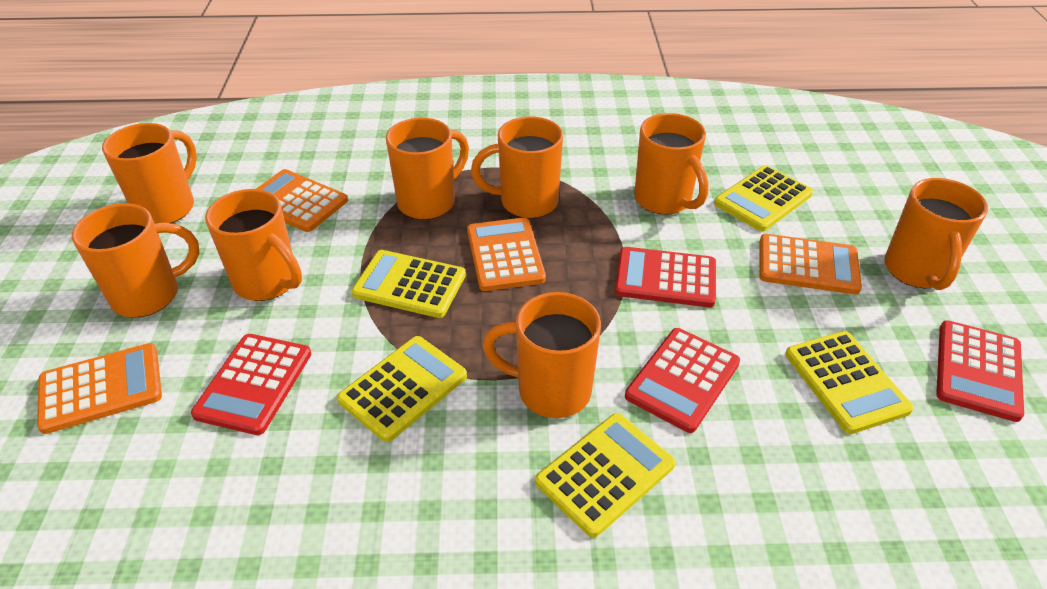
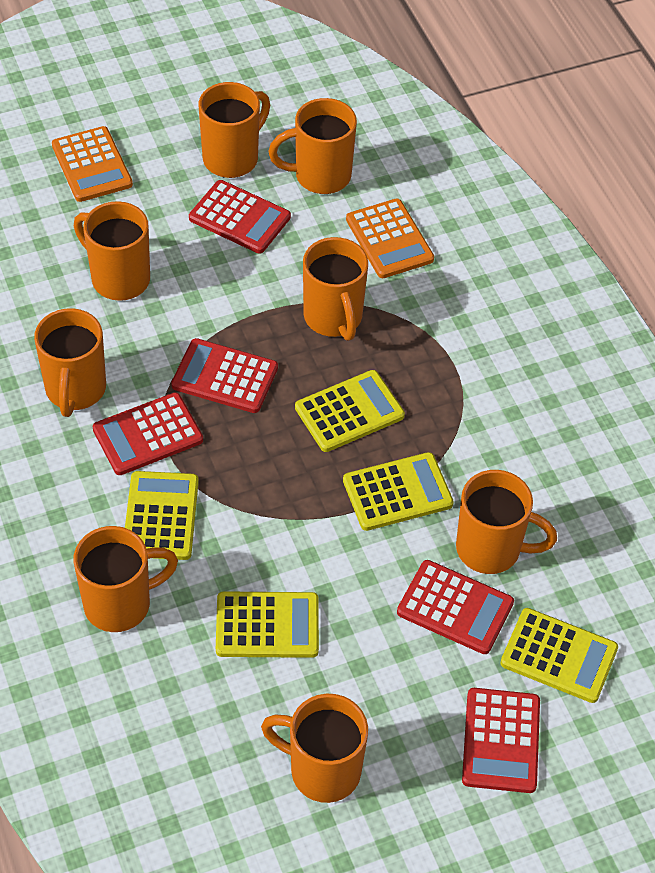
orange calculator: [37,343,162,434] [256,169,348,232] [467,218,546,291] [759,234,862,294] = 4 -> [52,126,133,202] [346,199,434,278] = 2
red calculator: [191,334,311,435] [615,247,716,307] [625,328,740,433] [936,320,1024,422] = 4 -> [93,393,203,475] [171,338,278,413] [189,180,291,254] [397,560,514,654] [462,688,540,793] = 5

